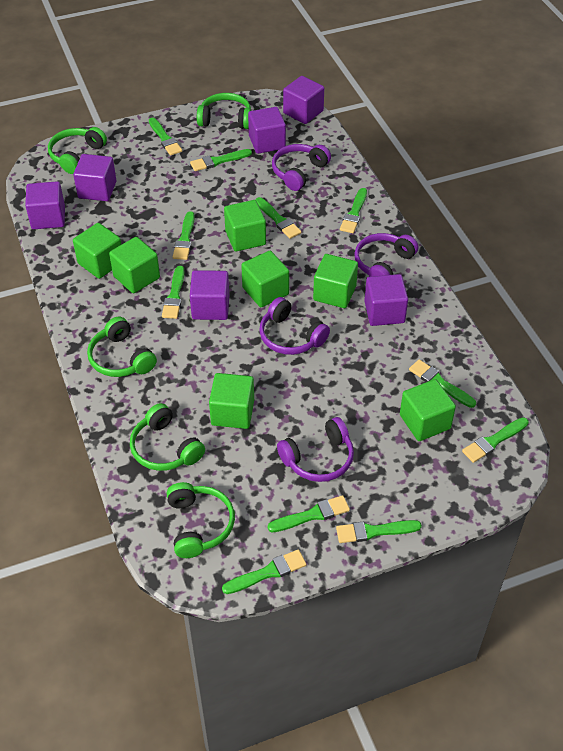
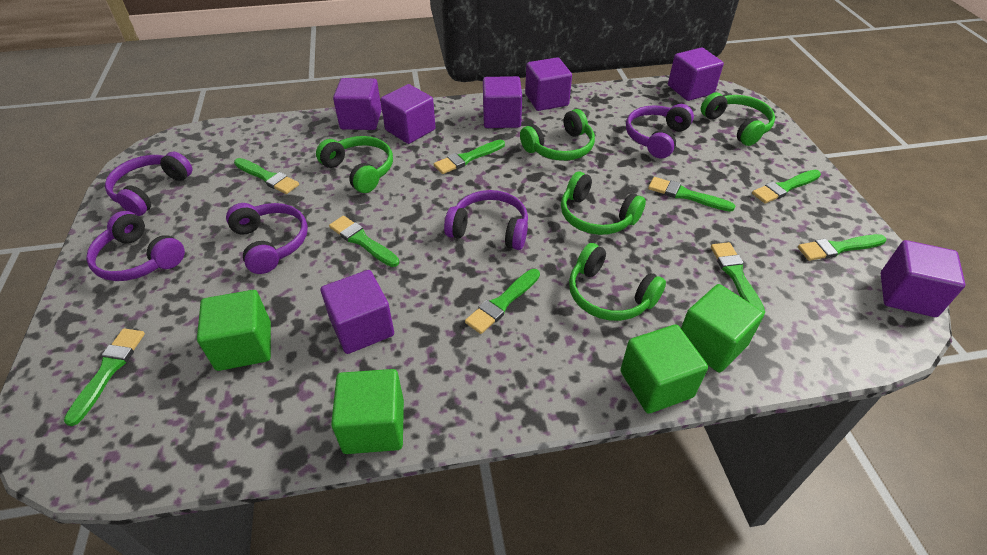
green brush: [149,118,182,156] [162,266,185,319] [173,211,195,260] [190,149,252,171] [222,550,307,594] [256,197,301,239] [268,495,350,532] [336,520,422,543] [340,188,367,233] [409,359,476,408] [462,417,529,463] = 11 -> [64,328,145,426] [234,158,299,194] [329,216,399,267] [434,140,505,174] [465,269,540,334] [648,177,735,212] [711,242,765,314] [752,170,821,204] [798,234,886,261] = 9
green cube: [73,223,122,279] [109,237,160,293] [209,373,254,429] [224,200,266,252] [241,251,289,307] [313,254,358,308] [400,379,456,441] = 7 -> [197,290,271,371] [331,369,404,454] [620,324,708,414] [681,284,764,373] = 4
purple cube: [25,181,65,229] [73,154,116,201] [190,270,229,320] [248,107,286,154] [283,76,324,124] [364,274,408,326] = 6 -> [321,270,394,354] [333,78,382,130] [380,84,436,144] [483,76,522,128] [525,57,572,111] [668,48,724,101] [881,240,965,317] = 7
purple headphones: [259,297,330,355] [272,144,331,191] [277,417,354,482] [354,233,418,277] = 4 -> [86,211,185,281] [105,151,193,216] [226,203,308,274] [444,190,528,250] [626,104,694,158] = 5

